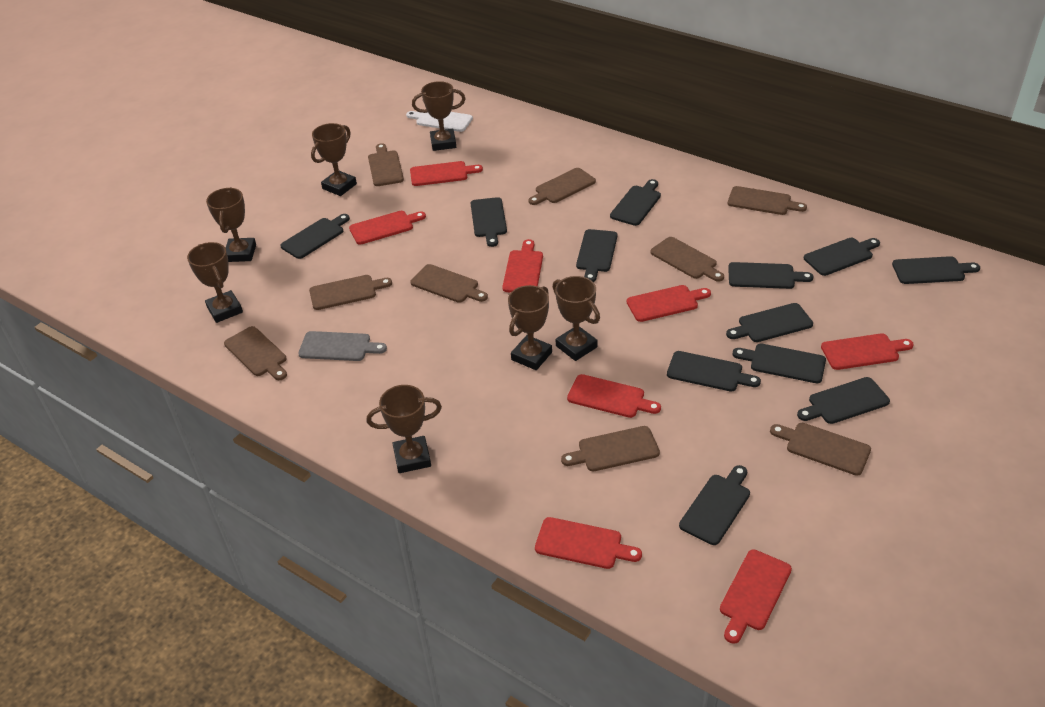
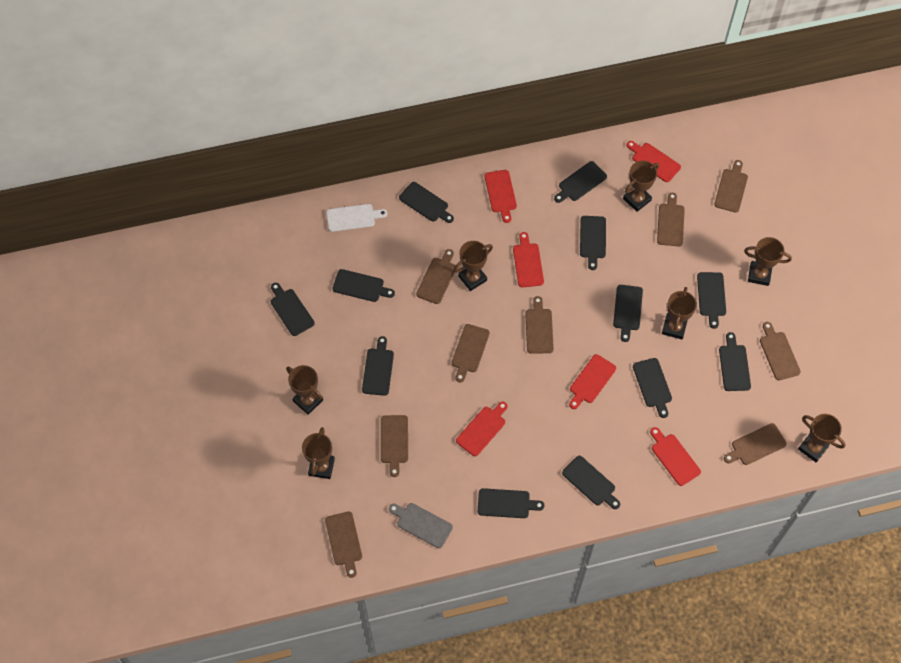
red cutting board: [349,211,426,245] [410,161,483,186] [502,239,543,292] [535,517,642,569] [567,374,661,418] [627,285,711,322] [720,549,792,644] [821,333,914,370] = 8 -> [456,401,508,456] [485,170,517,223] [513,232,544,288] [569,354,616,409] [626,141,681,182] [650,427,701,486] = 6

